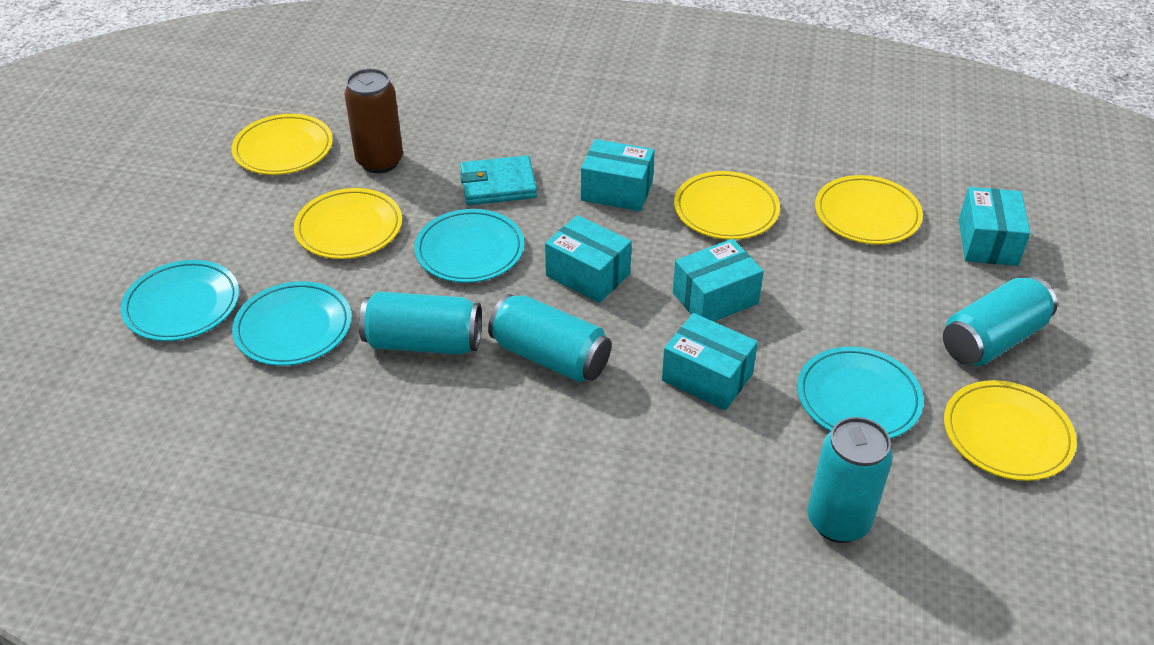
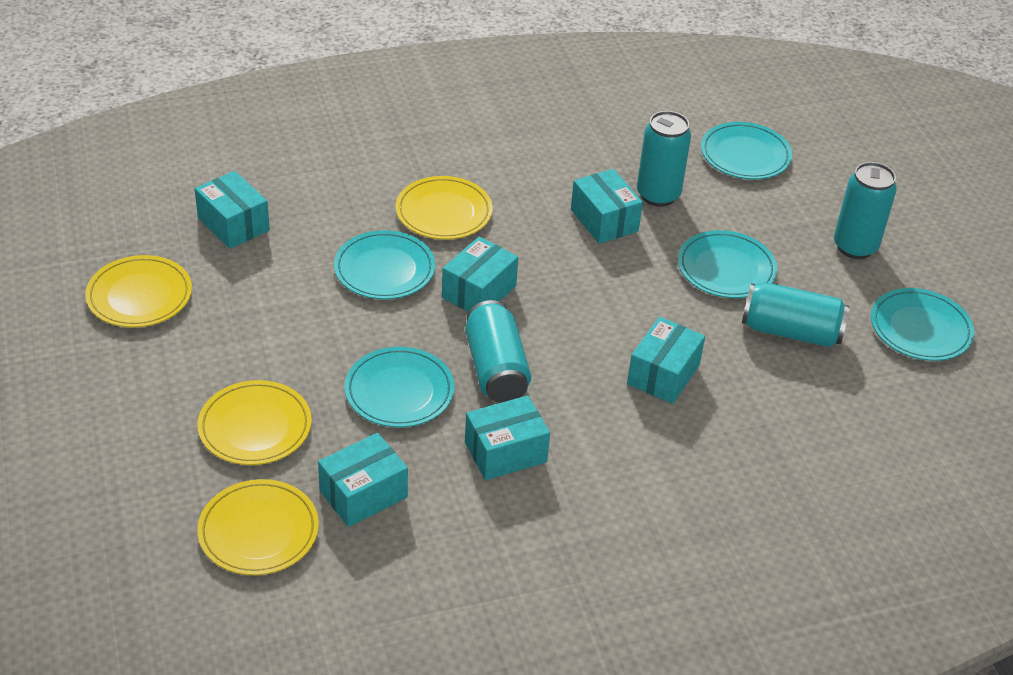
brown can: [344,68,403,173] = 1 -> none = 0
turquoise box: [545,215,632,303] [581,139,655,211] [662,313,758,410] [673,239,764,322] [959,187,1030,266] = 5 -> [195,171,270,249] [318,433,408,527] [442,237,518,312] [465,395,550,480] [571,169,643,244] [627,317,705,404] = 6
turquoise plate: [121,260,239,341] [232,281,352,366] [414,209,524,283] [797,347,924,439] = 4 -> [334,230,435,299] [345,347,454,428] [678,230,777,298] [701,122,792,179] [871,288,974,361] = 5
turquoise wallet: [460,155,537,205] = 1 -> none = 0
yellow plate: [232,114,333,175] [294,188,402,259] [674,171,780,240] [815,175,923,244] [944,380,1077,481] = 5 -> [85,255,192,328] [197,479,319,575] [198,380,312,465] [396,176,493,240] = 4

